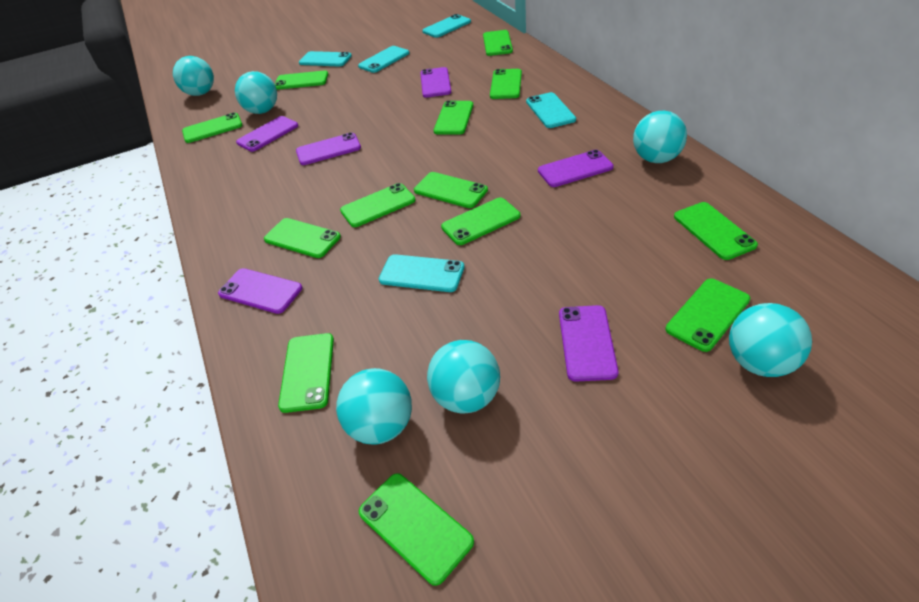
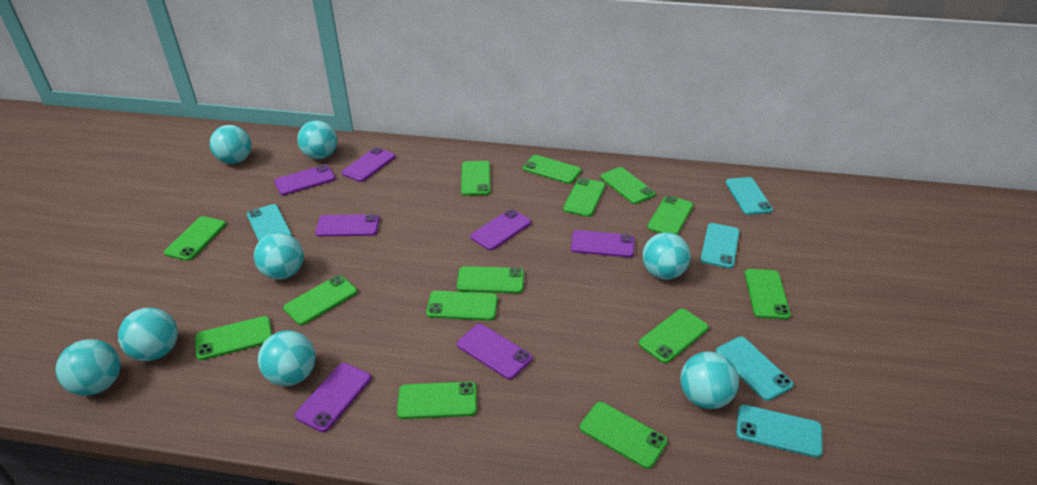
green phone: [182,112,243,143] [264,218,341,258] [275,70,328,90] [278,333,334,413] [340,183,415,227] [359,473,474,586] [414,172,488,208] [434,100,473,135] [441,197,520,245] [483,30,513,56] [490,69,522,99] [665,278,750,352] [674,202,758,260] = 13 -> [164,216,226,261] [195,316,272,360] [283,275,357,325] [397,381,477,419] [426,291,498,321] [457,266,524,293] [461,161,490,195] [523,155,581,184] [563,178,605,217] [580,402,668,469] [600,167,655,204] [639,309,709,363] [647,195,693,235] [745,269,791,319] = 14
purple phone: [218,268,302,314] [236,116,298,152] [296,132,361,165] [420,67,451,98] [538,150,613,187] [559,305,618,382] = 6 -> [274,165,335,195] [295,363,371,432] [315,214,380,237] [342,147,395,182] [457,324,532,380] [470,209,531,250] [571,230,635,258] = 7
turquoise ball: [173,56,214,96] [235,71,277,114] [336,368,412,445] [427,340,500,414] [633,111,687,163] [729,303,812,377] = 6 -> [55,339,121,396] [118,308,178,361] [210,125,251,164] [254,232,304,280] [258,330,316,386] [297,121,337,159] [642,232,691,280] [680,351,739,409] = 8

